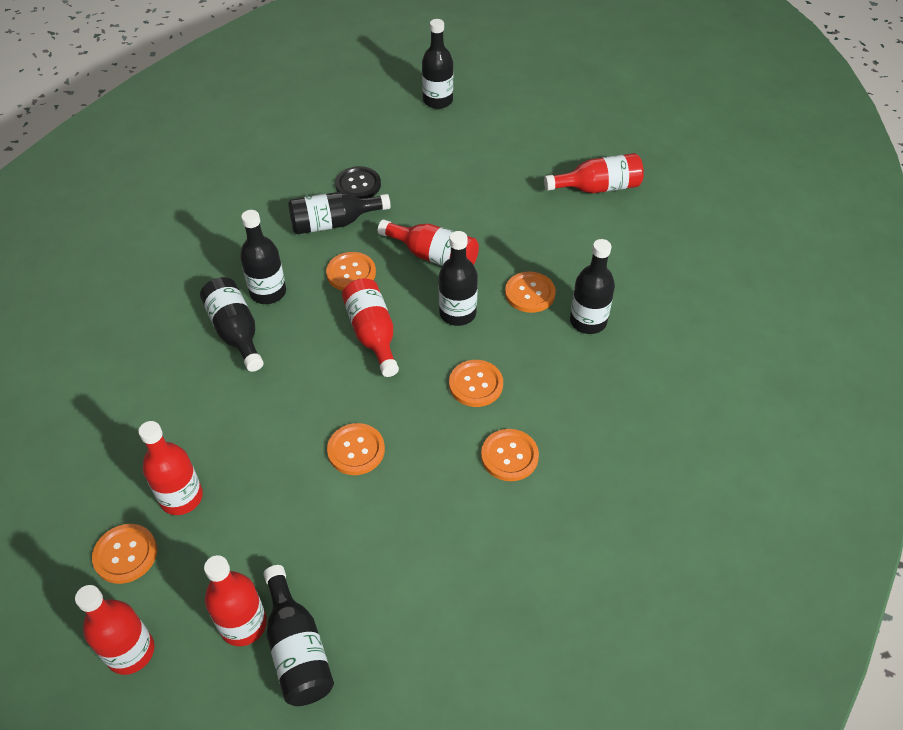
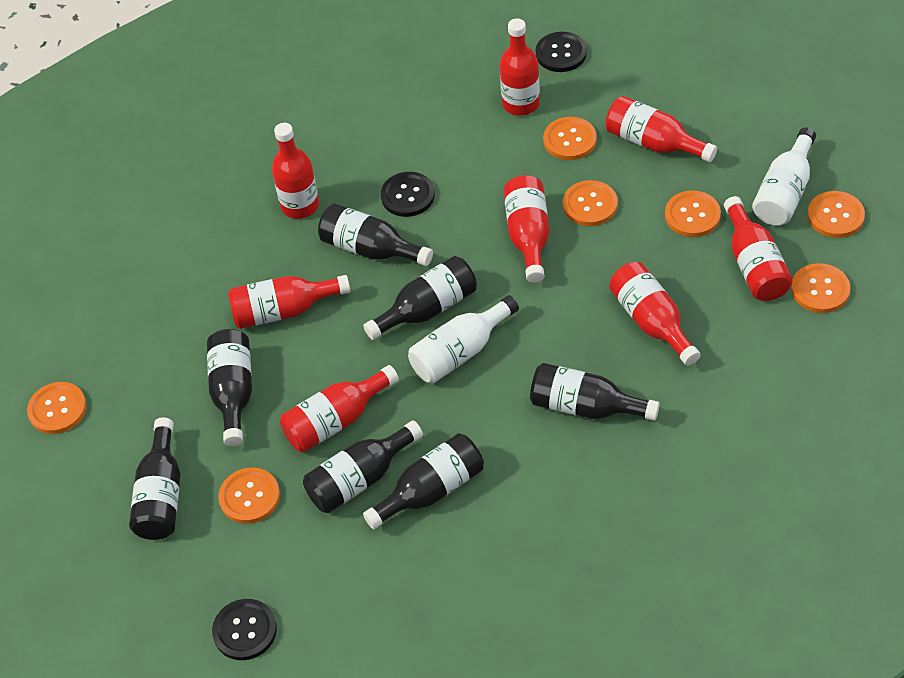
black button: [335,166,381,198] = 1 -> [212,599,277,660] [381,172,435,217] [536,32,587,72] = 3
orange button: [92,524,157,584] [326,252,376,291] [327,423,385,475] [449,360,503,407] [481,429,539,481] [505,272,556,313] = 6 -> [27,382,86,434] [218,468,280,524] [543,117,597,160] [563,180,618,226] [665,190,721,237] [791,263,850,313] [807,191,865,238] = 7
red bottle: [75,585,154,675] [138,421,203,515] [204,555,267,646] [342,278,399,377] [378,219,479,266] [544,153,644,193] = 6 -> [228,275,350,329] [272,123,319,219] [280,365,399,452] [499,18,540,116] [503,175,550,283] [605,96,717,162] [609,262,701,366] [724,196,793,301] = 8
white bottle: none = 0 -> [408,295,519,384] [752,127,816,225] = 2

